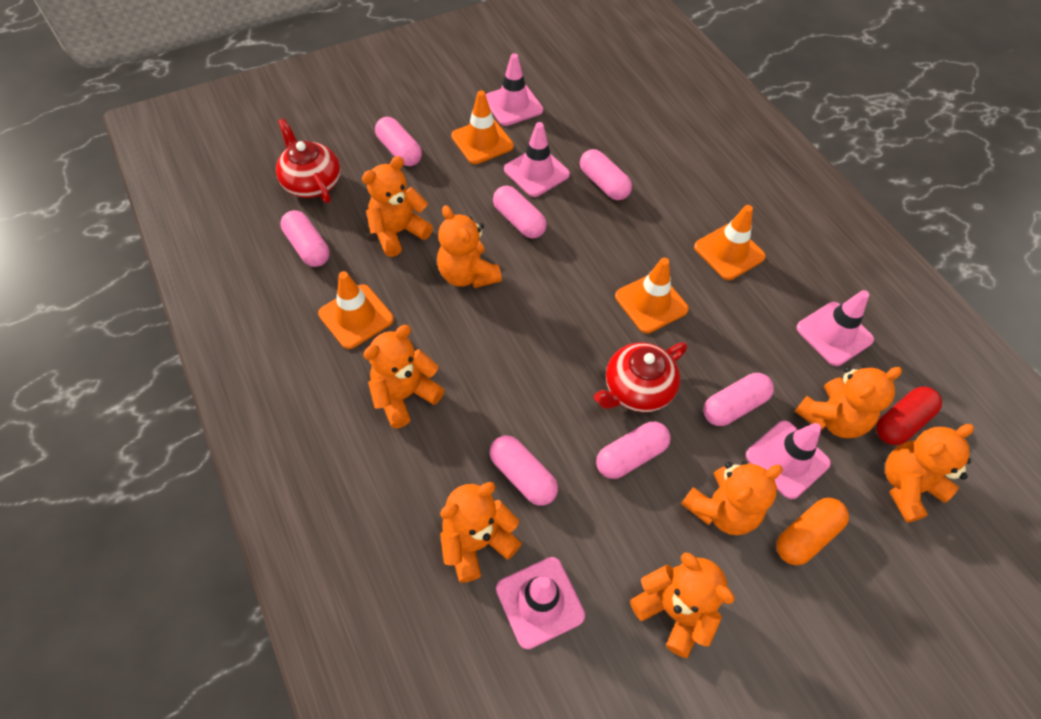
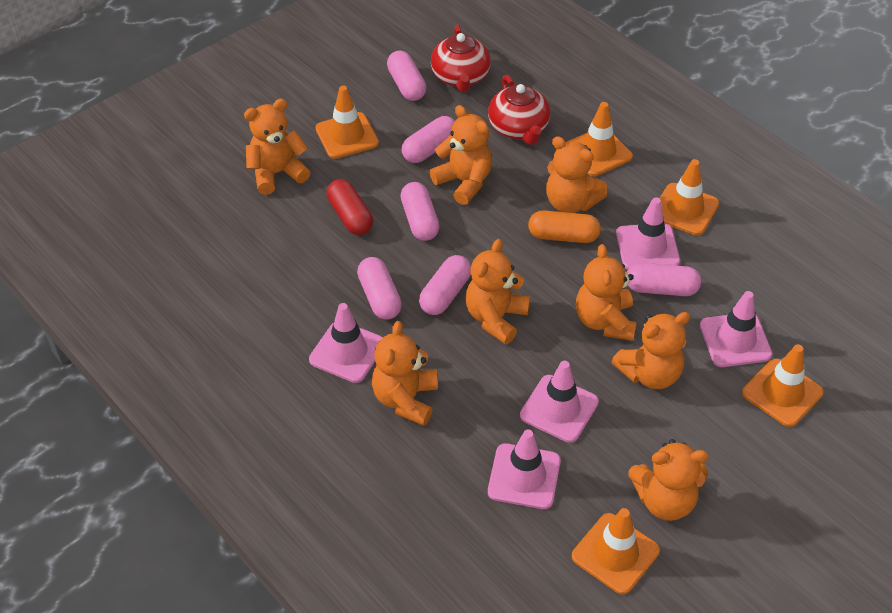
orange traffic cone: [318,271,394,349] [451,90,514,164] [615,258,689,334] [694,205,766,280] = 4 -> [316,86,379,159] [567,102,633,176] [572,508,660,595] [659,159,719,236] [742,344,824,427] = 5
pink capsule: [281,210,330,267] [375,117,422,166] [490,435,558,505] [493,186,547,239] [580,149,632,200] [596,422,671,479] [703,373,774,426] = 7 -> [357,257,402,320] [387,50,426,101] [400,182,439,241] [402,116,455,163] [419,255,471,315] [627,263,701,296] = 6

